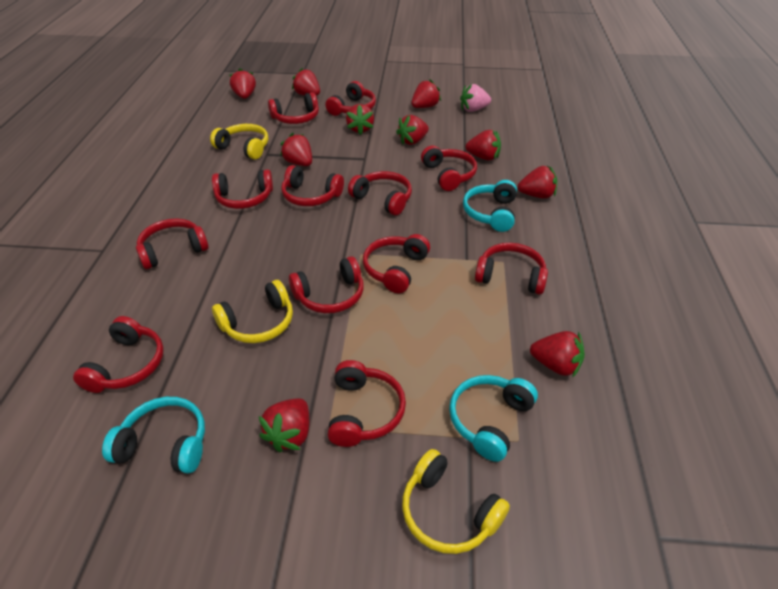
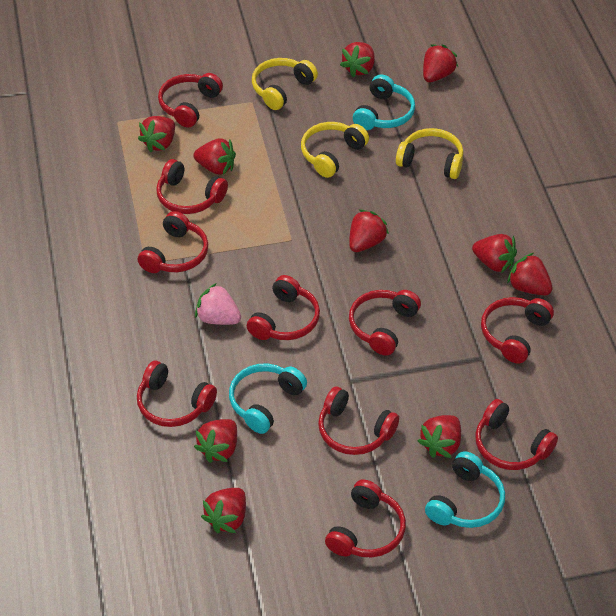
red headphones: [73,316,164,393] [136,218,208,269] [212,169,273,209] [268,92,319,124] [281,165,344,206] [289,256,364,313] [326,81,376,116] [328,360,406,447] [348,171,412,215] [363,234,430,293] [421,145,477,191] [475,243,548,295] = 12 -> [137,361,217,427] [138,211,208,273] [156,159,228,214] [158,73,223,128] [247,275,320,340] [318,386,399,455] [325,479,406,557] [349,290,421,356] [475,399,558,470] [481,297,554,364] = 10

